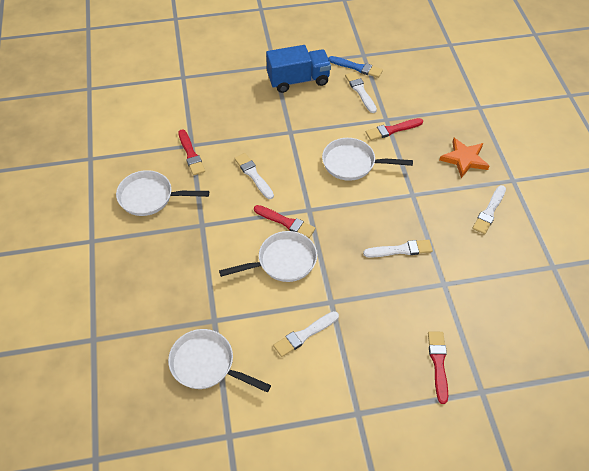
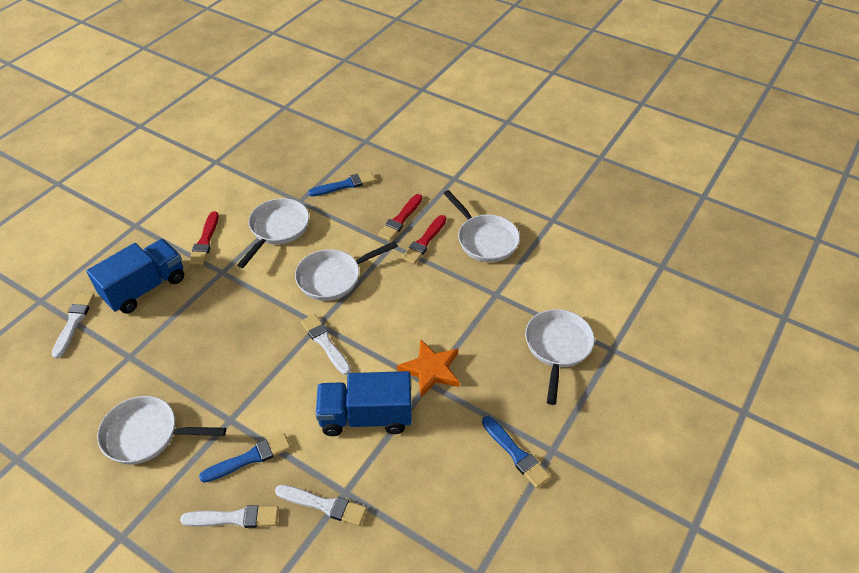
blue brush: [328,56,383,78] = 1 -> [199,433,291,483] [308,171,375,196] [482,416,551,488] = 3
blue truck: [266,45,331,93] = 1 -> [87,239,184,314] [315,371,412,436] = 2
red brush: [178,129,205,176] [254,205,315,238] [366,118,423,141] [428,332,448,404] = 4 -> [188,212,219,265] [378,194,422,241] [402,215,446,264] = 3
white brush: [234,153,274,199] [273,311,339,357] [345,72,377,113] [363,240,433,258] [472,185,506,234] = 5 -> [52,293,95,359] [180,505,279,528] [275,485,367,526] [301,314,351,375] = 4
white pan: [116,170,209,216] [168,329,271,392] [219,231,317,282] [322,138,413,181] = 4 -> [97,396,226,464] [237,198,309,268] [295,241,398,301] [443,190,520,262] [525,309,595,405] = 5

